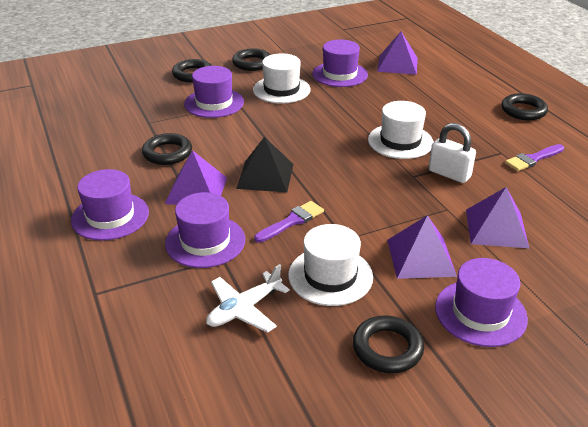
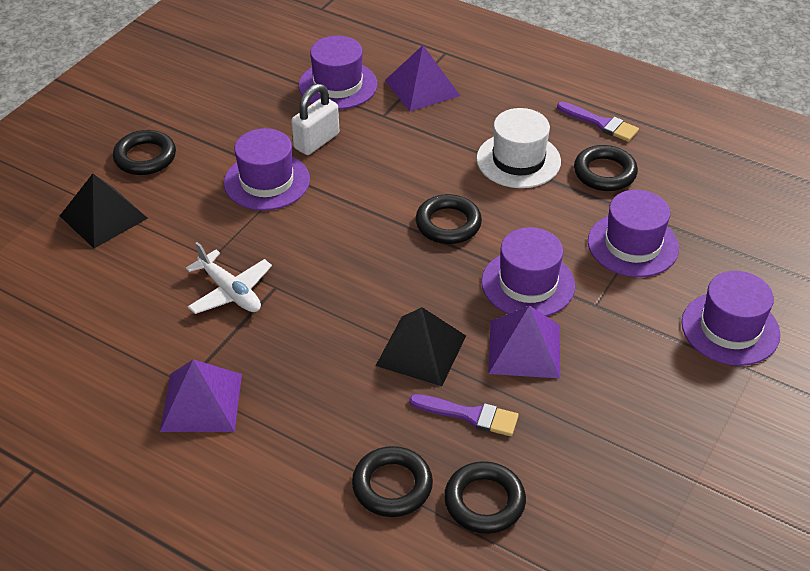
black pyramid: [236,137,293,192] = 1 -> [60,174,148,248] [376,307,466,386] = 2
purple pyramid: [165,150,227,205] [377,31,418,75] [387,215,457,279] [466,187,529,248] = 4 -> [160,359,242,432] [385,45,460,111] [488,305,560,378] = 3
white hat: [253,53,311,104] [288,224,373,306] [368,101,434,159] = 3 -> [476,108,561,188] = 1

